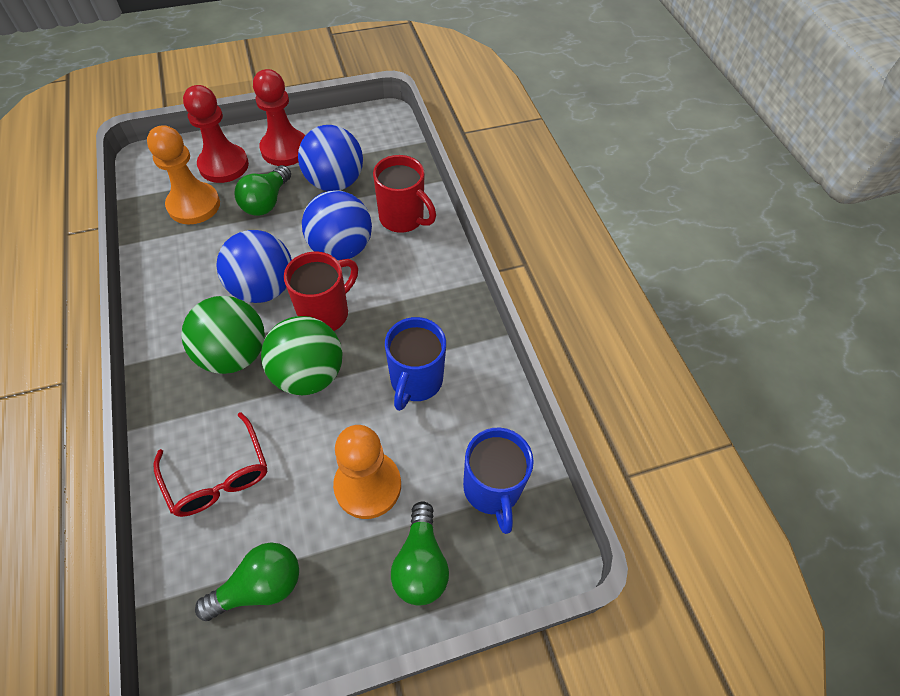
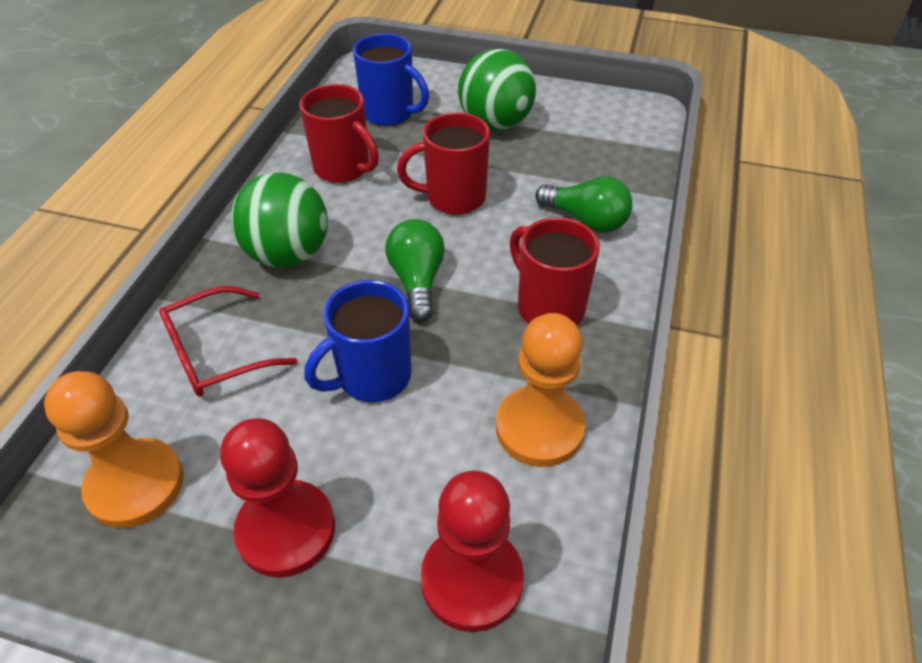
blue ball: [216,230,292,303] [298,125,363,191] [302,190,372,261] = 3 -> none = 0
green light bulb: [195,543,299,621] [235,165,291,216] [391,501,449,605] = 3 -> [385,219,445,322] [535,176,632,233] = 2
red mug: [284,252,358,331] [373,155,436,233] = 2 -> [299,84,379,183] [397,112,490,215] [510,217,600,325] = 3

